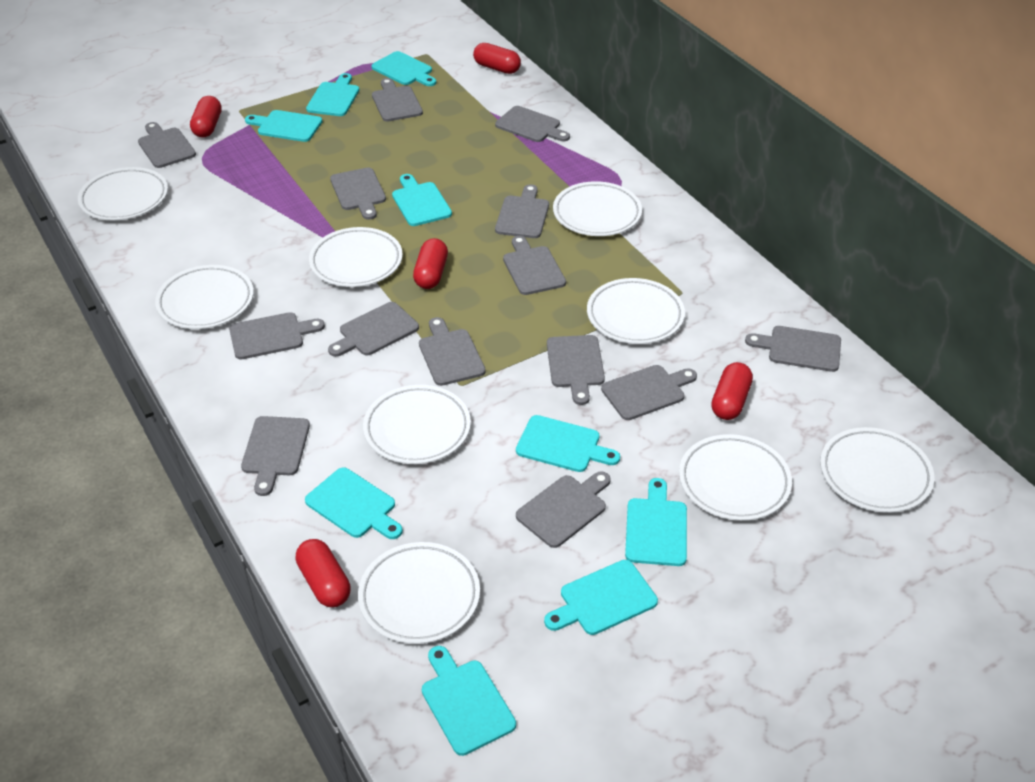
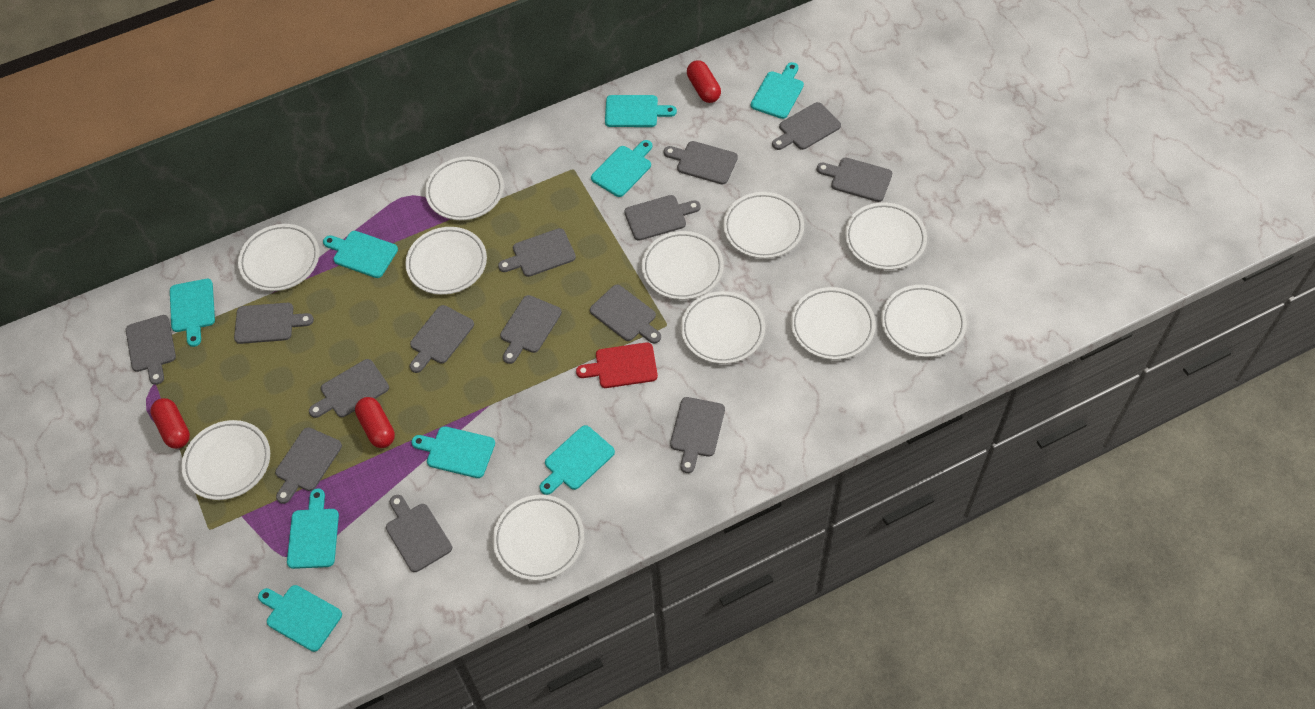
red capsule: [190,96,222,138] [296,539,351,607] [413,238,448,289] [473,43,521,74] [711,362,753,420] = 5 -> [150,398,190,449] [355,397,395,448] [687,60,721,103] = 3
red cutting board: none = 0 -> [576,342,658,388] = 1
white plate: [78,167,168,221] [155,265,254,329] [309,227,403,287] [358,542,480,644] [363,385,471,464] [553,181,642,236] [587,278,685,344] [679,434,792,521] [820,427,934,513] = 9 -> [182,420,270,500] [238,224,319,291] [405,227,487,295] [425,157,504,220] [493,495,584,581] [642,231,724,300] [681,291,765,364] [723,192,804,258] [791,287,876,360] [845,202,927,270] [881,285,967,357] = 11

